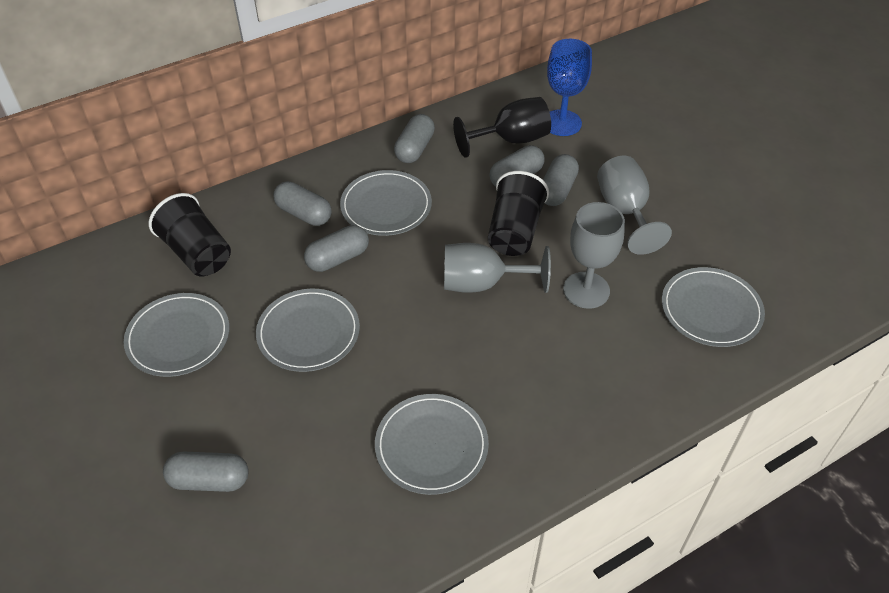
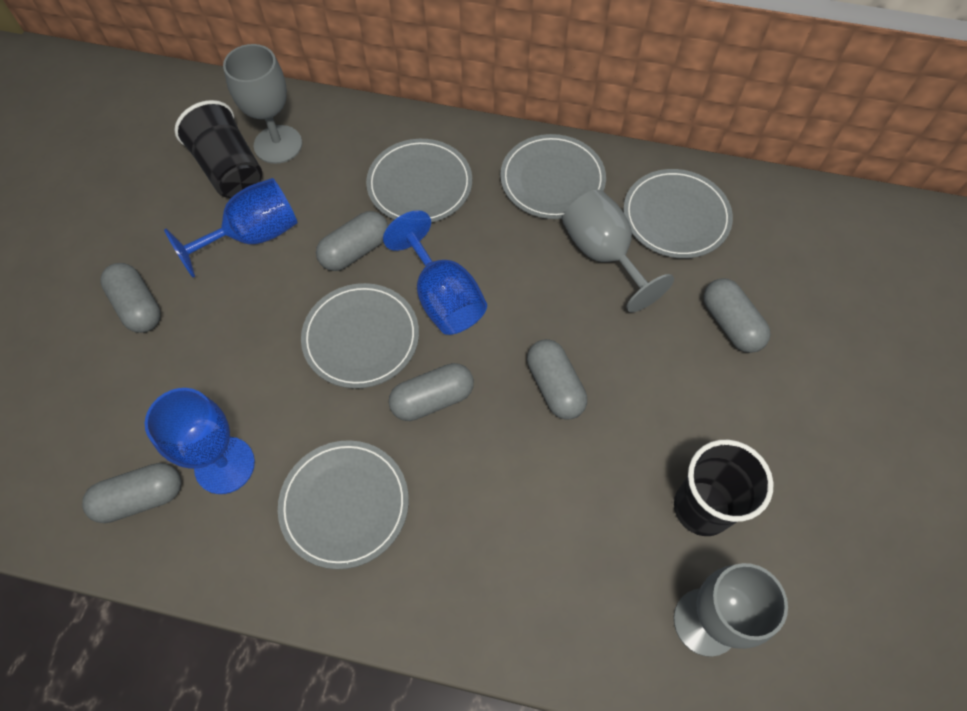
black goblet: [453,97,551,158] = 1 -> none = 0
blue goblet: [547,39,592,136] = 1 -> [145,388,255,494] [164,178,297,277] [383,210,487,335] = 3

